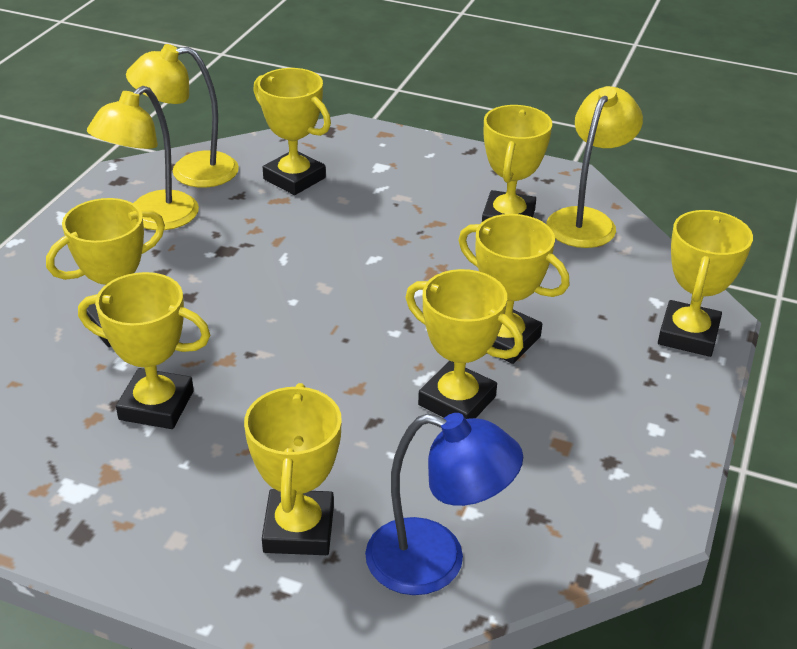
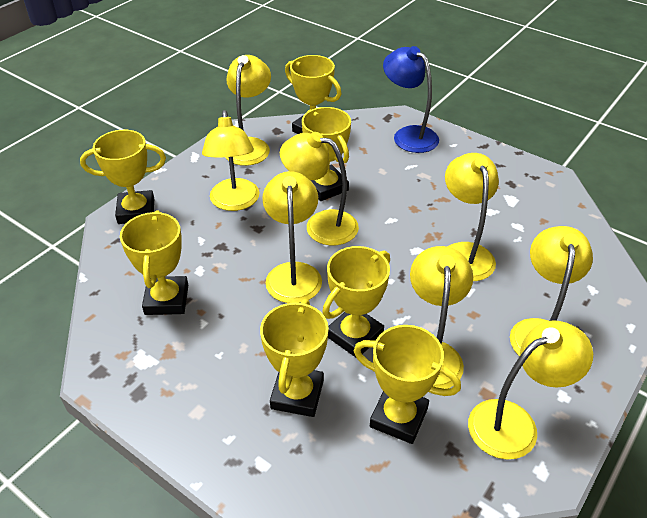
yellow lamp: [87,86,199,230] [126,44,239,188] [547,86,643,248] = 3 -> [202,110,259,211] [225,55,271,166] [262,171,322,303] [280,132,359,245] [410,246,473,389] [445,153,499,281] [468,320,593,460] [510,226,593,357] = 8
yellow trophy: [46,198,165,347] [78,272,210,429] [244,383,342,555] [253,68,331,195] [406,269,523,419] [458,214,570,364] [482,105,552,222] [658,210,753,357] = 8 -> [80,130,166,224] [120,210,188,315] [260,299,329,417] [285,55,341,134] [302,107,351,201] [323,246,390,357] [354,325,461,444] = 7

